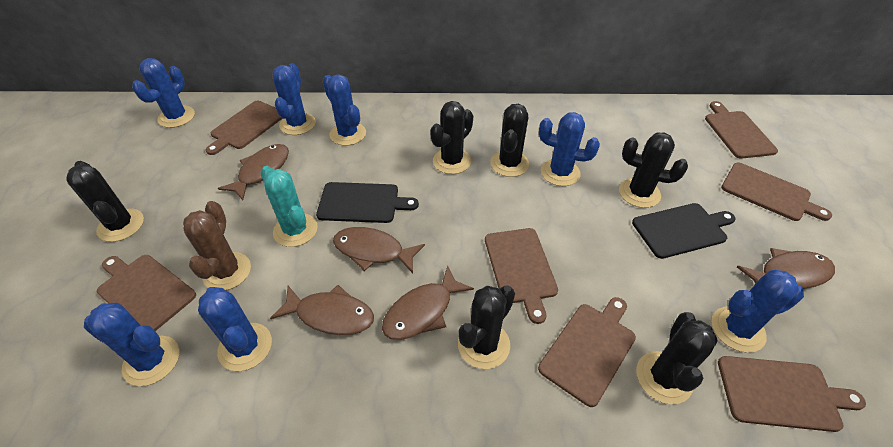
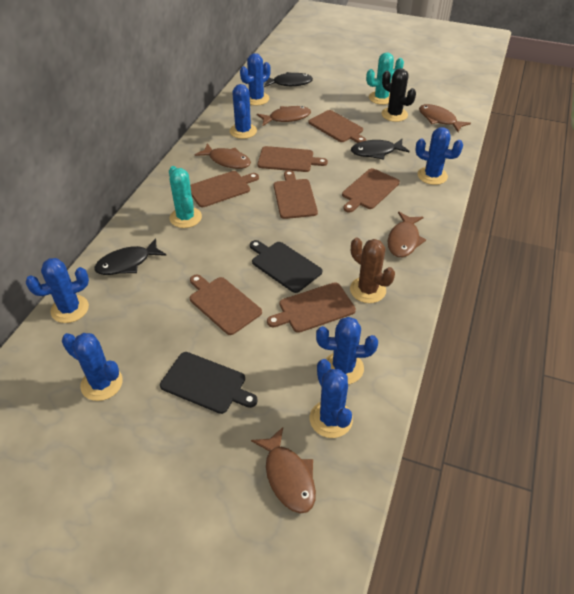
black cactus: [66,161,144,242] [430,101,473,174] [458,285,515,369] [490,104,529,177] [619,133,688,208] [636,312,718,404] = 6 -> [381,68,416,122] = 1
black fish: none = 0 -> [94,238,167,275] [264,72,313,87] [351,139,410,160] = 3
turquoise cactus: [261,166,318,247] = 1 -> [169,166,202,228] [366,52,404,105] = 2

